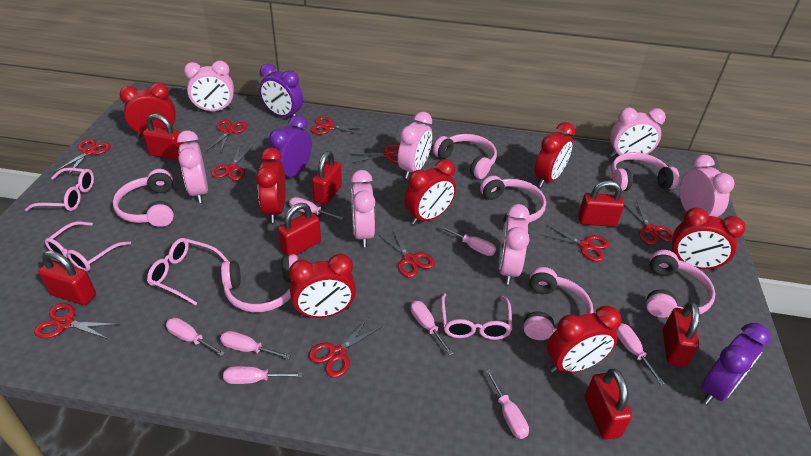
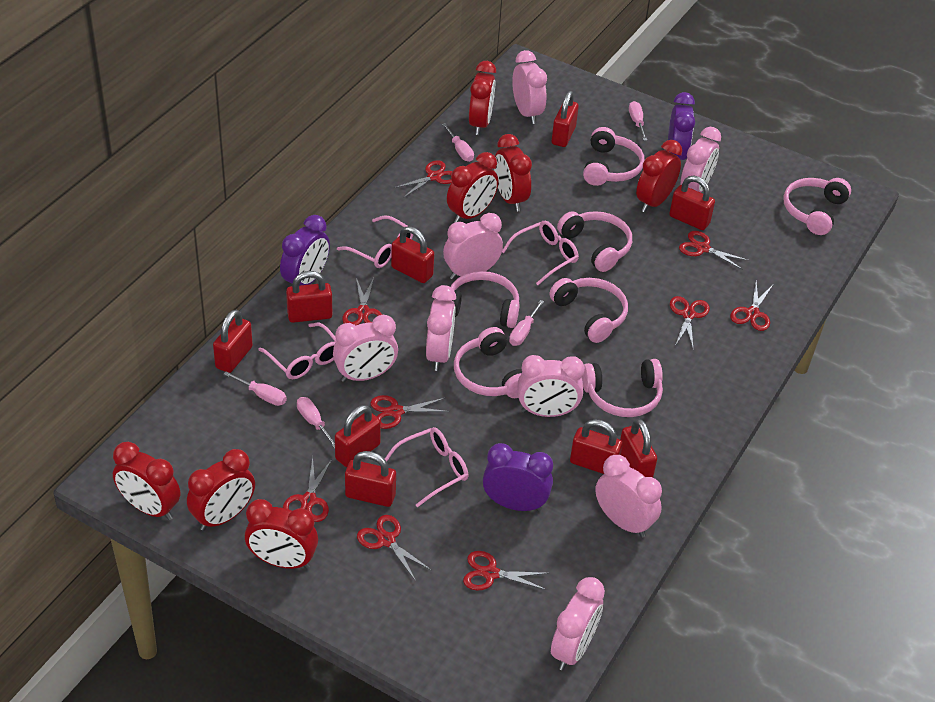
pink clock: [177,130,208,203] [184,61,234,112] [350,170,375,247] [398,112,432,179] [499,204,530,285] [610,107,666,157] [679,155,735,217] = 7 -> [333,315,398,382] [426,285,456,371] [443,213,503,280] [512,50,547,124] [518,355,585,417] [551,577,605,671] [595,455,662,538] [681,127,721,193] = 8
pink screwdriver: [166,318,225,356] [220,331,291,359] [223,366,303,384] [289,197,344,220] [411,301,453,355] [440,226,496,256] [485,369,529,439] [615,323,664,385] = 8 -> [223,371,287,406] [297,397,335,449] [442,123,474,162] [509,300,544,346] [629,101,647,141] = 5
red padlock: [38,250,96,305] [143,114,183,160] [278,203,321,256] [312,151,342,205] [578,180,624,227] [585,369,632,440] [663,302,700,367] = 7 -> [213,310,253,373] [286,271,332,323] [335,405,381,467] [345,451,396,507] [391,226,434,283] [552,91,579,147] [570,419,623,474] [620,419,657,477] [669,176,715,230] = 9
red scissors: [34,303,120,339] [55,139,111,175] [208,120,247,152] [211,145,253,181] [309,318,381,378] [311,117,366,135] [350,143,400,163] [379,228,435,277] [542,224,609,261] [624,202,673,245] = 10 -> [283,457,332,522] [342,278,382,325] [357,515,431,581] [370,395,450,429] [394,160,453,198] [463,551,549,591] [670,296,710,350] [679,231,750,270] [730,281,774,331] = 9

